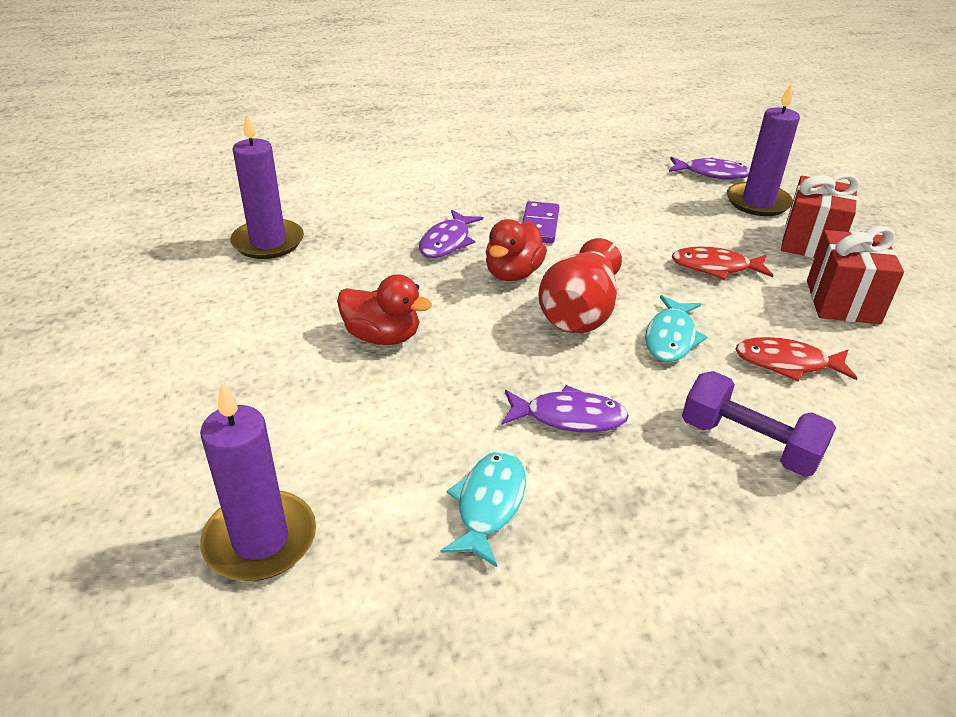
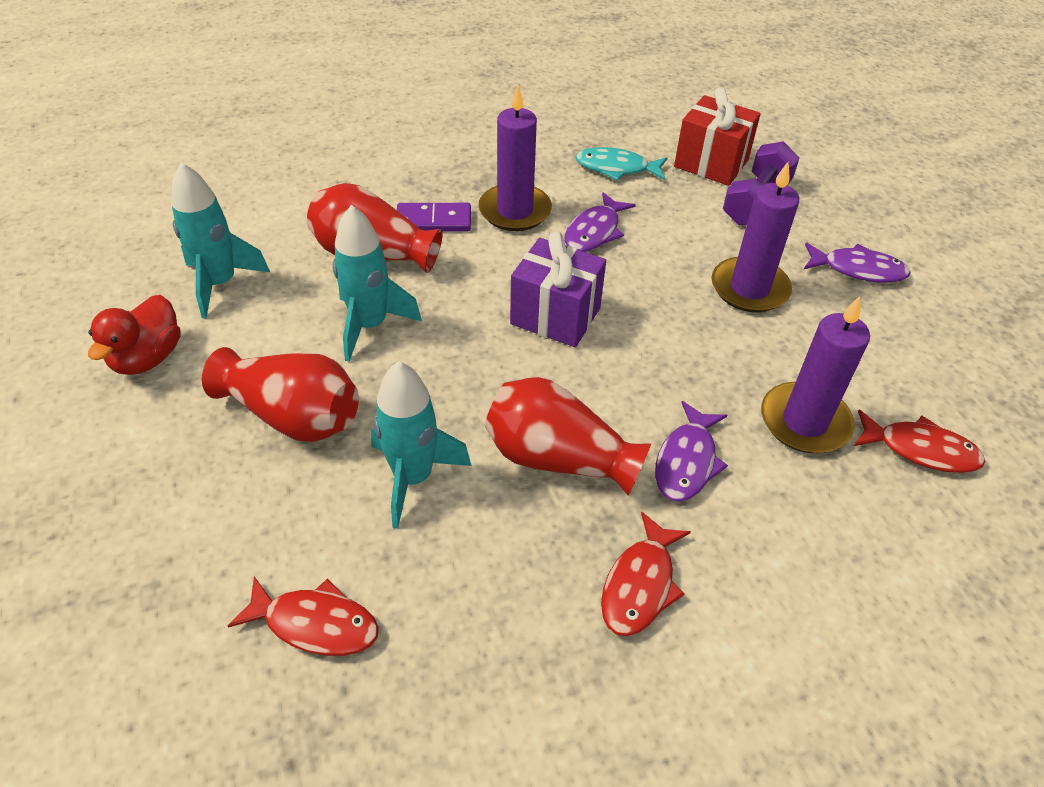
purple gift: none = 0 -> [510,232,606,347] = 1
red duck: [337,274,432,345] [486,219,547,281] = 2 -> [88,295,181,375] = 1
red fish: [672,246,773,279] [735,337,857,381] = 2 -> [228,577,379,656] [601,512,691,636] [854,410,985,473] = 3
red gift: [781,173,860,258] [807,226,904,324] = 2 -> [674,87,761,186] = 1
red vase: [538,238,622,333] = 1 -> [202,347,359,442] [307,183,443,273] [485,377,651,496] = 3
turquoise fish: [441,451,526,567] [645,295,707,362] = 2 -> [575,147,667,181] = 1
turquoise rocket: none = 0 -> [171,162,270,318] [333,205,422,362] [371,361,472,529] = 3

